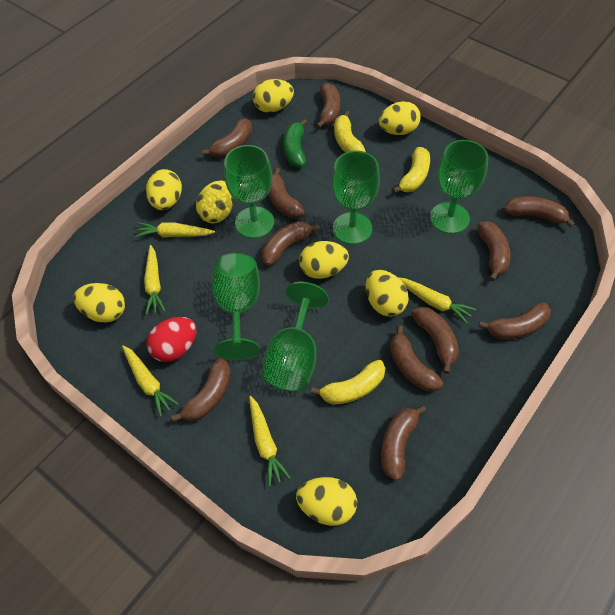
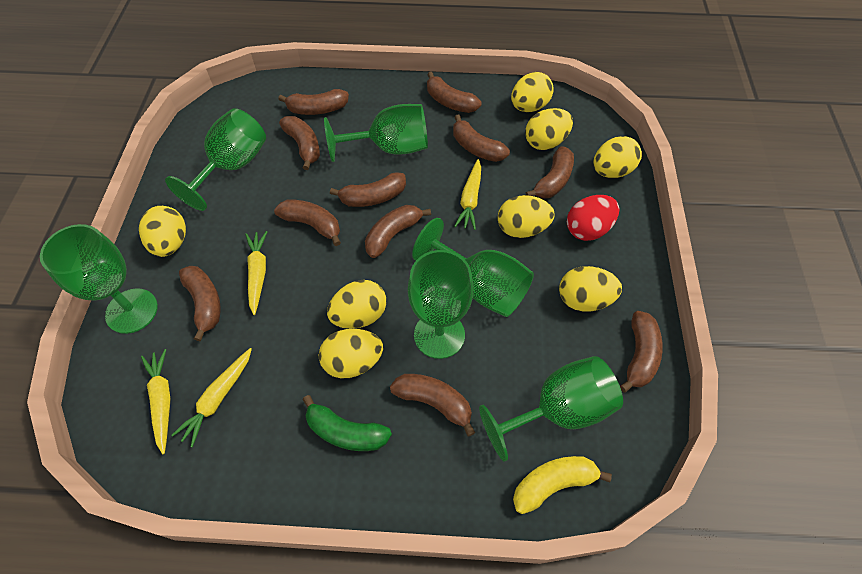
green goblet: [211,253,260,360] [224,145,274,238] [262,282,328,391] [332,151,380,244] [430,140,489,234] = 5 -> [40,224,158,334] [165,108,266,211] [324,104,428,162] [408,250,474,359] [412,218,534,317] [479,356,623,461] = 6
yellow banana: [311,360,385,405] [334,111,366,153] [392,147,430,193] = 3 -> [513,456,612,514] = 1
yellow carrot: [122,345,179,417] [135,222,215,237] [144,245,165,315] [249,396,291,486] [399,278,476,324] = 5 -> [141,349,171,454] [171,348,252,447] [245,231,267,315] [454,159,481,230] = 4

